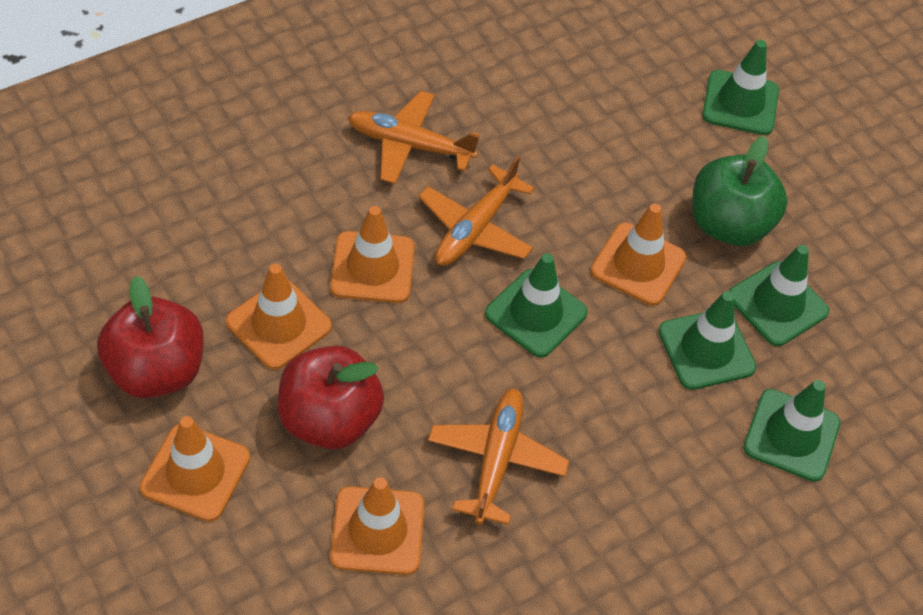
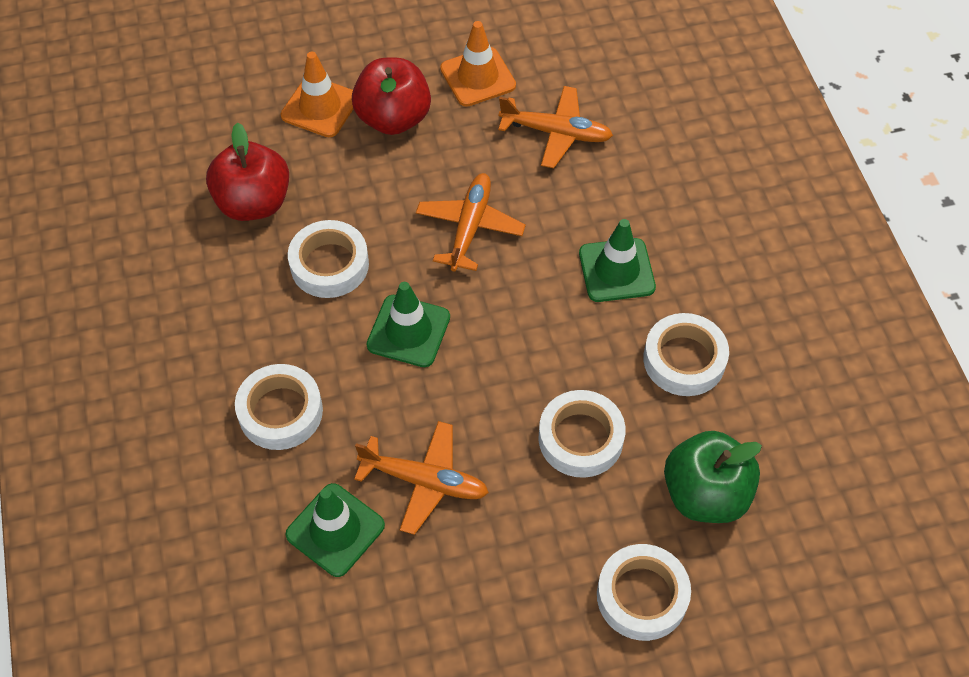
green traffic cone: [485,253,588,358] [659,291,756,390] [702,40,779,135] [729,245,829,346] [743,380,840,482] = 5 -> [285,483,385,577] [367,282,450,367] [579,219,656,302] = 3
orange traffic cone: [140,416,250,522] [226,264,332,370] [330,206,415,303] [330,477,424,575] [591,204,687,306] = 5 -> [281,52,353,137] [440,21,516,107] = 2
white tape: none = 0 -> [235,364,323,450] [288,220,369,298] [539,390,626,478] [597,544,691,641] [643,313,729,396] = 5

